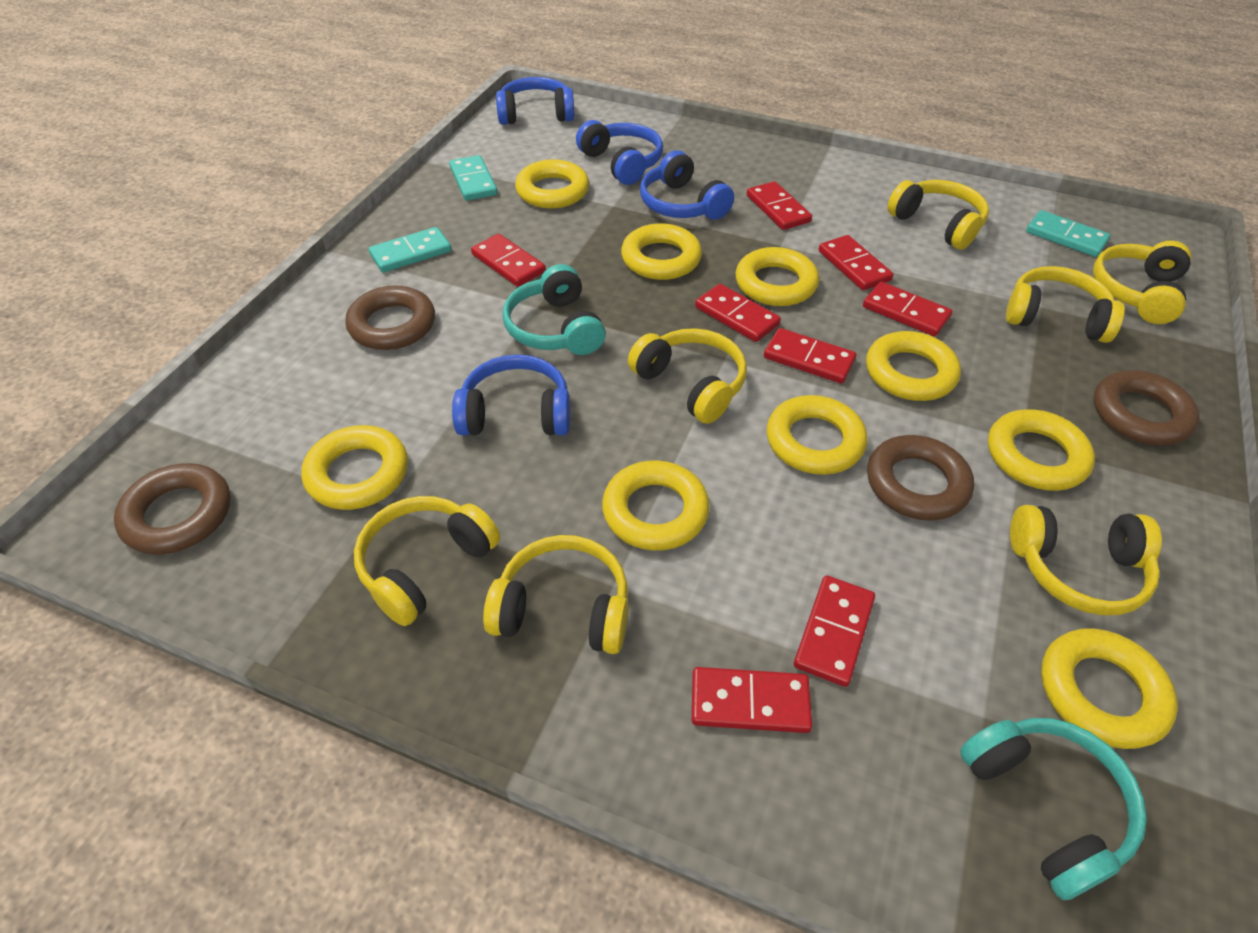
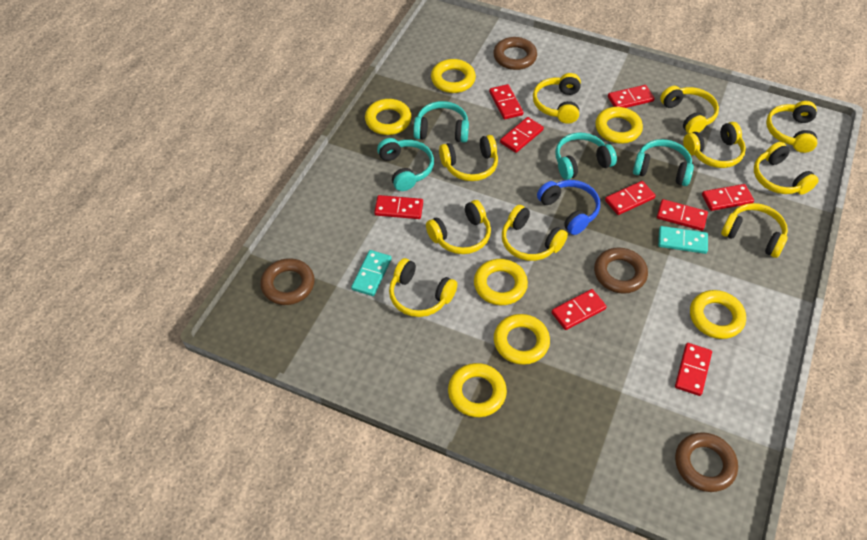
blue headphones: [452,354,570,436] [496,77,574,125] [576,120,663,185] [640,150,734,220] = 4 -> [537,180,600,235] = 1
red domino: [471,234,546,287] [692,667,812,733] [695,284,781,342] [747,181,812,230] [764,328,856,384] [794,575,875,687] [819,235,894,290] [863,282,952,336] = 8 -> [374,195,423,219] [489,84,524,120] [500,117,544,153] [551,289,607,330] [605,181,656,215] [608,85,655,108] [657,199,708,231] [675,343,712,396] [702,184,754,211] = 9
turquoise domino: [369,227,451,273] [449,155,497,201] [1026,210,1110,257] = 3 -> [351,250,392,296] [658,226,708,254] = 2
turquoise headphones: [502,264,606,355] [960,718,1147,900] = 2 -> [377,138,434,191] [413,101,469,143] [555,133,617,180] [633,139,694,186] = 4
yellow headphones: [354,496,500,626] [483,535,628,654] [628,328,747,424] [887,180,989,250] [1006,266,1125,343] [1010,505,1162,615] [1093,240,1191,324] = 7 -> [389,258,457,317] [426,200,491,254] [439,135,498,181] [502,205,568,261] [533,73,581,124] [660,86,719,133] [683,122,746,168] [721,203,788,258] [754,142,819,195] [766,101,817,153] = 10
yellow ring: [302,425,408,510] [515,159,589,209] [602,460,710,551] [621,223,702,280] [736,247,819,306] [767,395,867,475] [866,331,961,401] [988,409,1095,491] [1041,628,1178,749] = 9 -> [365,99,412,135] [431,59,476,93] [448,363,507,417] [474,259,528,305] [494,314,550,365] [595,107,643,143] [690,290,746,339] = 7

